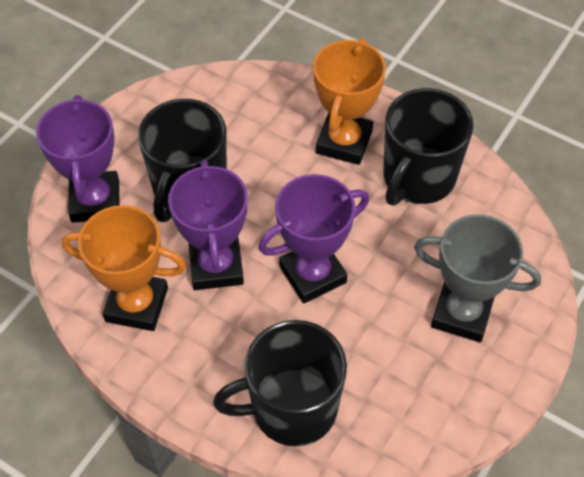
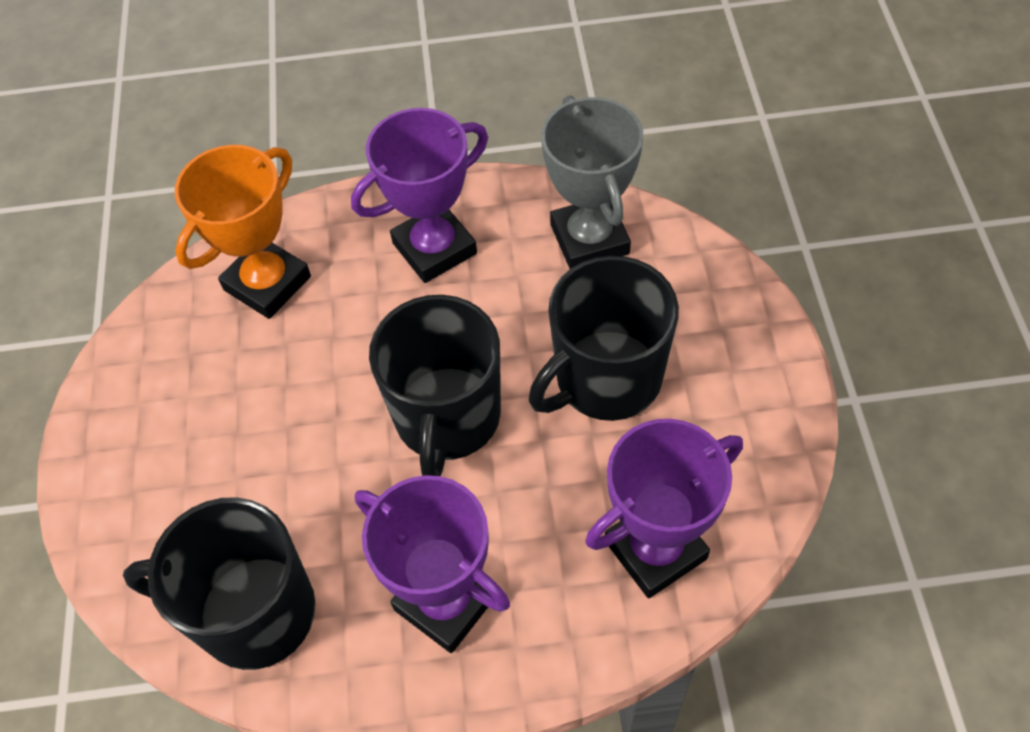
orange trophy: [62,205,186,331] [313,38,386,165] = 2 -> [175,145,311,319] = 1

